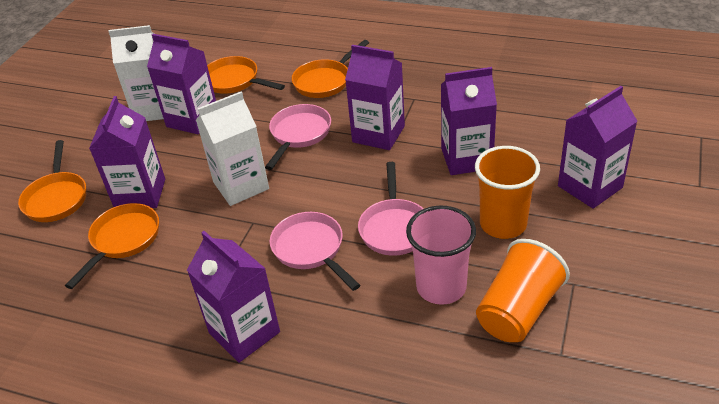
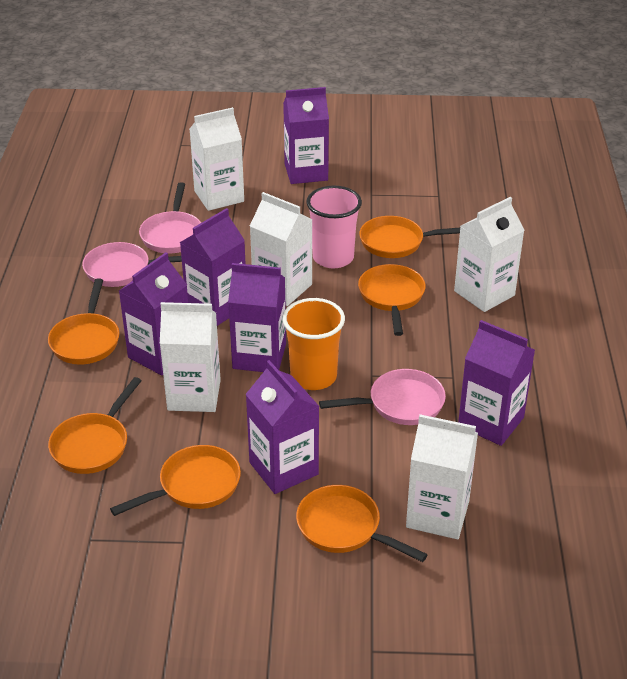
orange cup: [475,146,540,239] [476,239,570,342] = 2 -> [282,298,345,390] = 1
orange pan: [18,140,86,222] [65,203,159,289] [207,56,285,94] [292,40,369,98] = 4 -> [48,278,119,365] [48,377,142,474] [110,445,241,516] [296,485,428,562] [358,264,426,336] [359,216,460,258] = 6
white carton: [108,25,164,121] [196,92,269,206] = 2 -> [160,302,221,412] [190,107,244,211] [250,192,313,306] [406,414,478,539] [454,197,524,312] = 5

